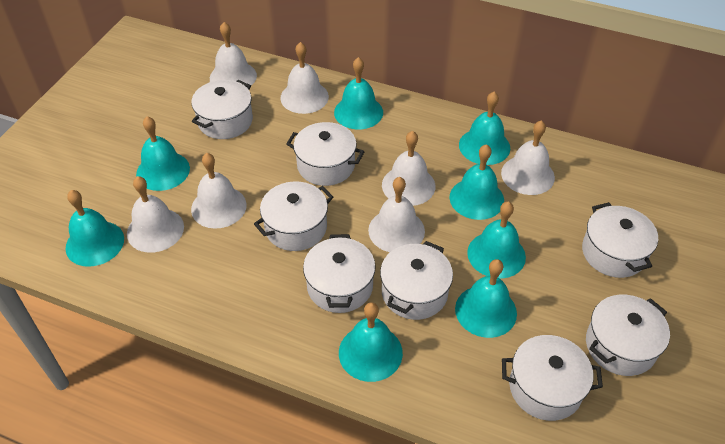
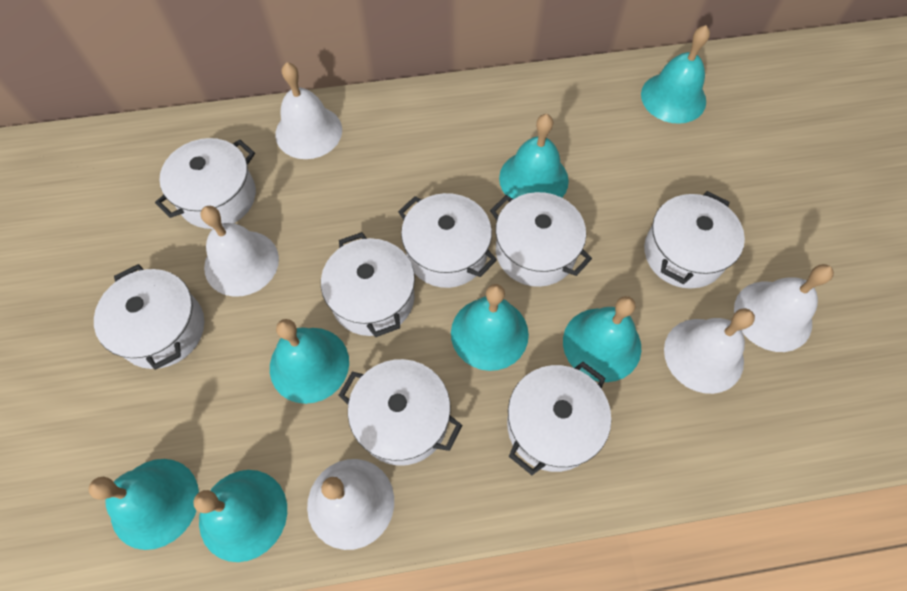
turquoise bell: [65,190,124,267] [136,116,190,191] [334,57,383,129] [339,302,403,382] [450,144,504,220] [455,259,517,338] [459,92,510,165] [467,202,526,278] = 8 -> [88,459,199,550] [193,470,287,562] [270,319,349,404] [451,284,529,371] [499,114,569,199] [563,296,641,382] [641,25,710,124] = 7
white bell: [127,176,184,253] [191,153,246,229] [210,22,257,86] [280,42,329,114] [368,177,425,252] [382,131,435,206] [501,120,555,195] = 7 -> [200,206,279,297] [275,62,342,159] [307,459,394,550] [664,308,755,394] [734,264,834,352] = 5

